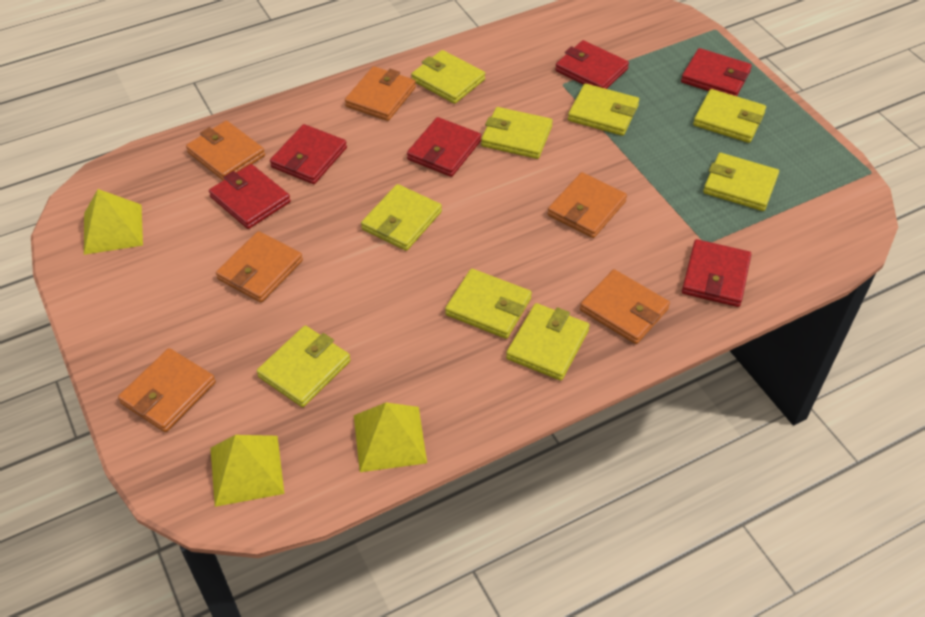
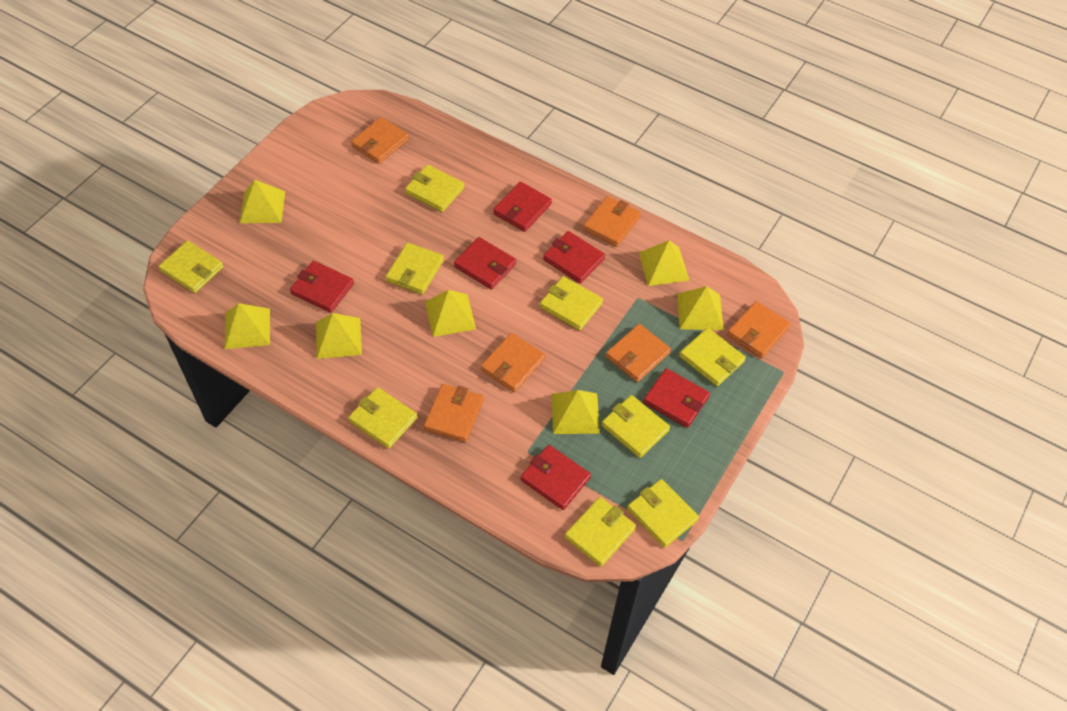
yellow pyramid: [84,189,143,255] [211,435,284,507] [354,402,427,472] = 3 -> [225,303,270,349] [240,180,285,223] [316,313,362,359] [425,290,476,337] [552,390,600,434] [639,240,690,286] [677,286,724,330] = 7

